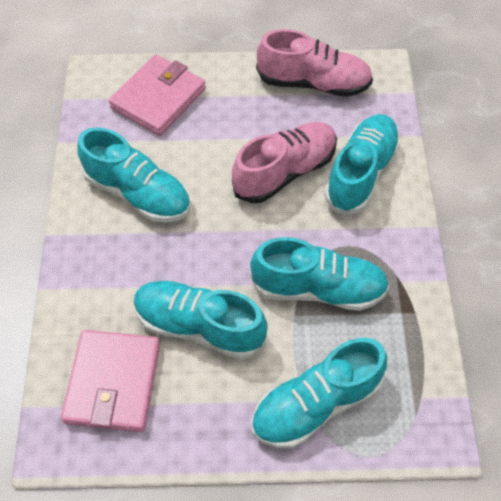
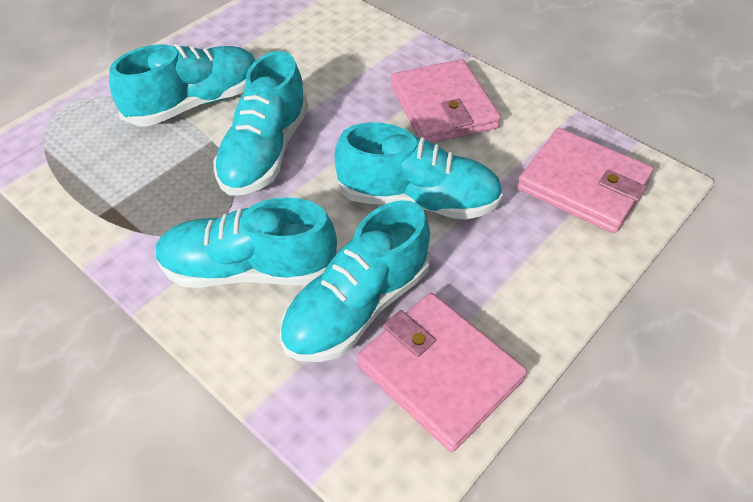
pink shoe: [232,122,337,203] [256,29,373,97] = 2 -> none = 0
pink wallet: [61,330,160,432] [109,54,206,136] = 2 -> [357,293,527,452] [391,59,501,143] [517,128,654,233] = 3

